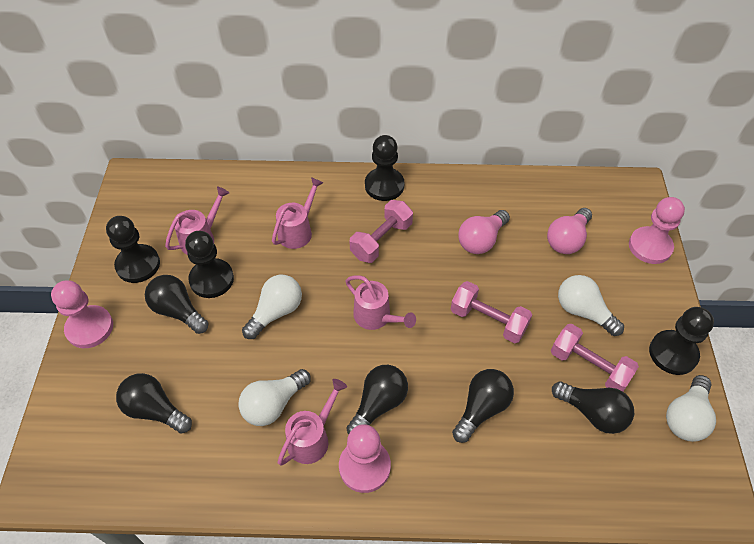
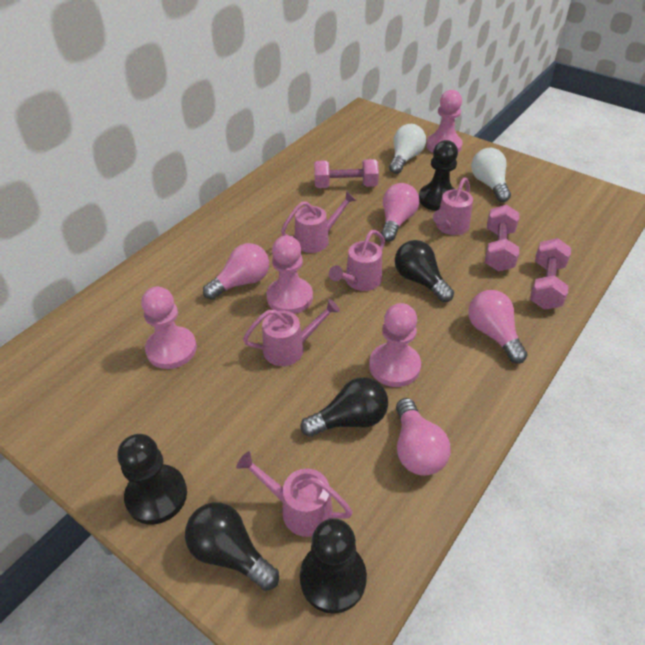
black light bulb: [116,373,192,434] [145,275,208,334] [346,365,408,435] [452,369,514,443] [552,381,634,434] = 5 -> [185,502,279,591] [301,377,388,437] [395,240,454,302] = 3
black pawn: [106,216,160,283] [185,231,234,298] [365,135,404,201] [649,307,714,375] = 4 -> [117,434,187,525] [300,518,367,614] [419,140,458,211] = 3
pink light bulb: [458,210,510,254] [547,208,592,254] = 2 -> [203,243,269,300] [381,183,419,241] [396,398,451,476] [468,290,528,364] = 4
pink pawn: [51,280,113,348] [339,424,391,493] [629,197,685,264] = 3 -> [141,287,197,369] [267,236,313,314] [369,303,421,387] [426,90,463,153] = 4
pink watering can: [165,186,229,254] [272,177,323,249] [277,379,347,466] [345,275,416,330] = 4 -> [236,451,353,537] [243,299,340,366] [281,191,356,253] [329,230,385,291] [433,178,473,235] = 5
white light bulb: [238,369,311,426] [242,275,302,339] [558,275,624,336] [666,375,716,442] = 4 -> [389,124,426,174] [471,148,511,202] = 2

